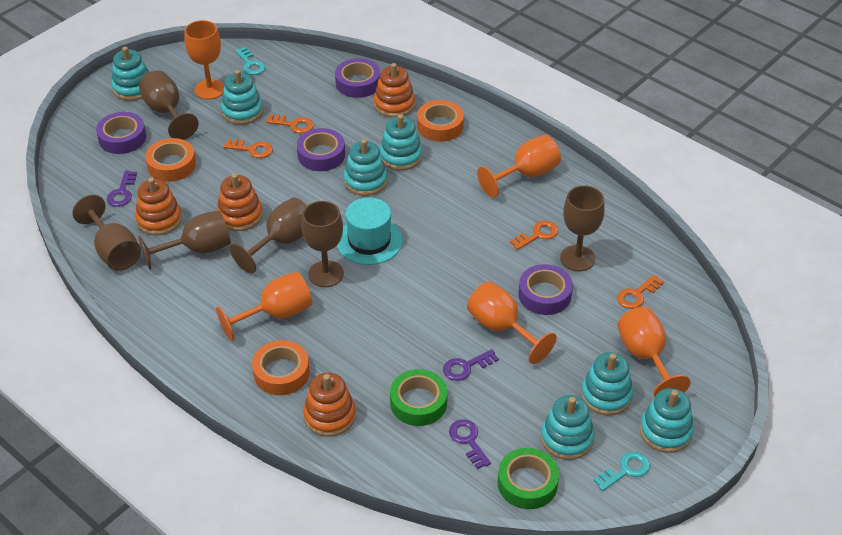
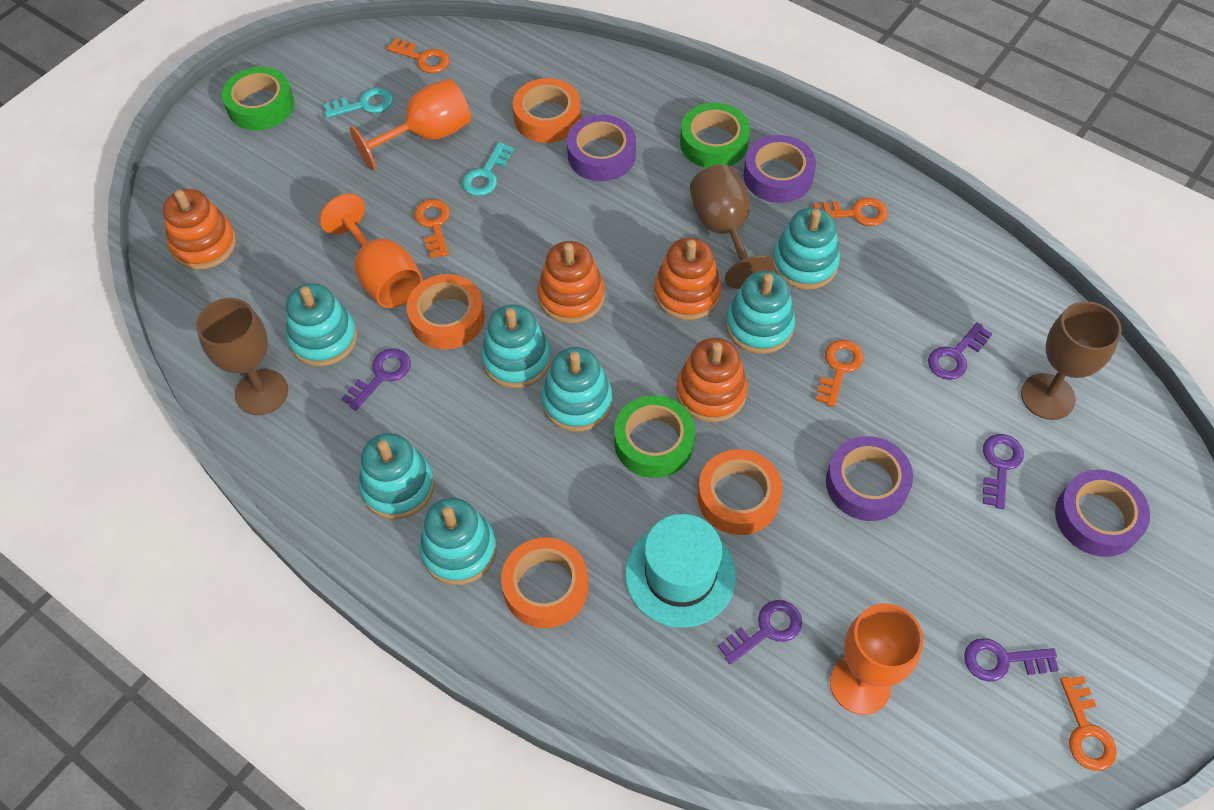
brown goblet: [72,195,141,271] [138,211,231,270] [139,70,199,140] [230,197,307,274] [302,201,344,287] [560,185,605,271] = 6 -> [196,298,288,415] [690,164,774,289] [1021,301,1122,420] = 3
green tape: [390,369,448,426] [498,448,559,509] = 2 -> [222,67,294,130] [614,395,695,478] [680,103,750,168] = 3
orange goblet: [184,20,225,100] [216,272,312,341] [467,281,557,364] [477,135,561,198] [617,307,691,397] = 5 -> [319,193,422,308] [350,78,471,171] [830,603,923,715] = 3
orange key: [224,139,273,158] [266,114,314,134] [510,221,558,250] [617,275,664,309] = 4 -> [387,38,449,73] [414,199,450,258] [813,198,888,226] [816,340,864,407] [1060,676,1117,771] = 5
orange tape: [145,138,196,182] [252,340,310,395] [417,100,464,142] = 3 -> [406,274,485,349] [501,538,588,628] [513,78,581,143] [698,449,782,535] = 4
purple key: [107,171,137,207] [443,349,499,381] [449,419,491,469] = 3 -> [341,348,411,411] [718,600,802,664] [928,322,993,380] [964,638,1059,682] [983,434,1024,509] = 5

